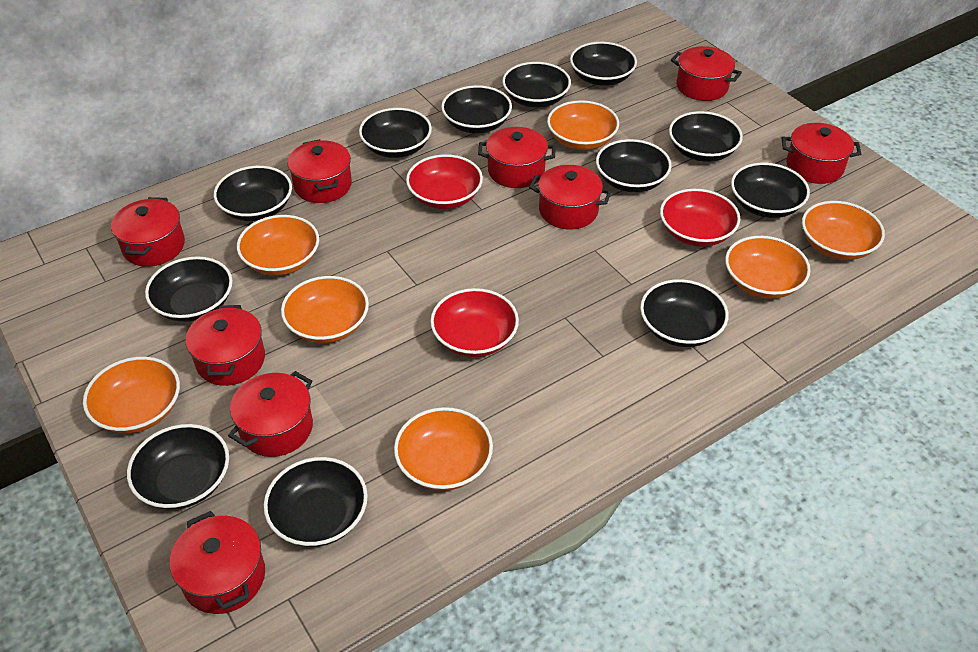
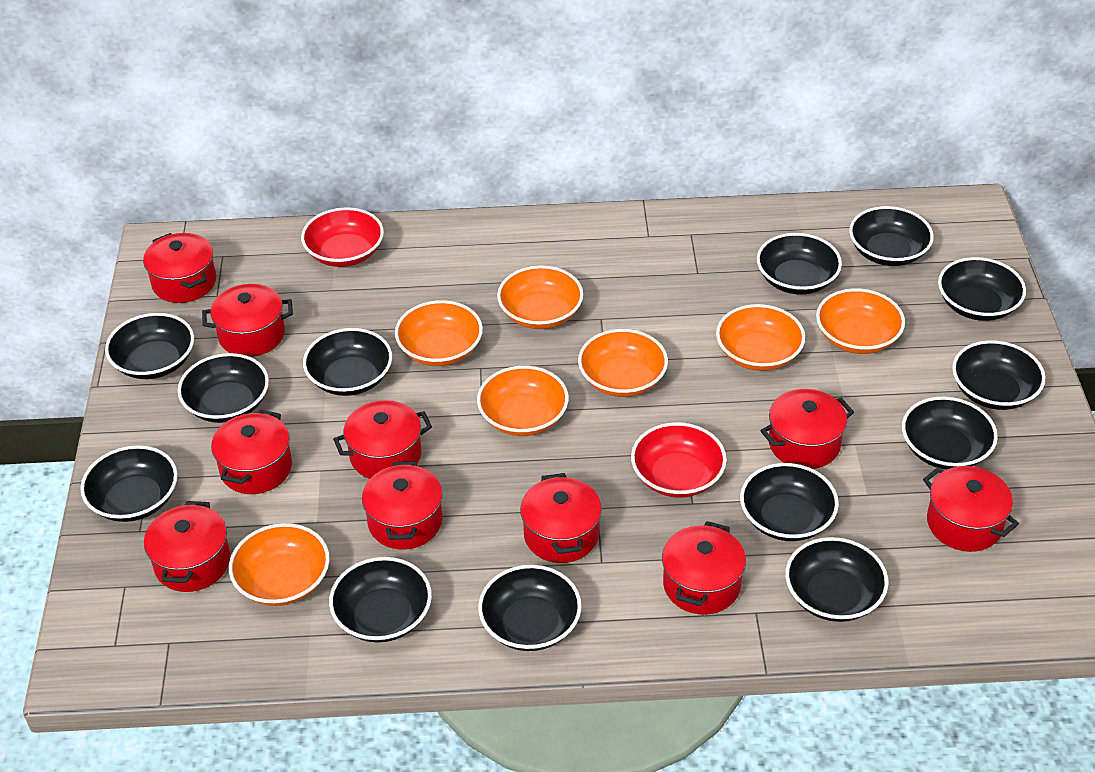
black bowl: [127,424,229,509] [145,256,233,322] [214,166,292,221] [264,457,368,547] [359,108,432,158] [441,85,512,133] [502,62,571,108] [570,42,637,86] [596,139,672,192] [640,279,729,347] [669,111,743,162] [731,163,810,218] = 12 -> [80,445,178,522] [105,313,194,379] [177,353,269,423] [303,328,392,396] [329,557,432,643] [478,565,582,651] [740,463,839,541] [757,233,842,295] [785,537,888,622] [849,206,934,266] [902,397,998,470] [938,257,1026,321] [952,340,1045,410] = 13
red bowl: [406,154,483,209] [430,288,519,357] [660,189,741,247] = 3 -> [301,207,384,267] [631,422,727,498] = 2
red pot: [111,197,185,267] [170,511,265,614] [186,305,265,386] [228,371,313,457] [287,139,352,203] [478,127,556,188] [529,165,611,229] [671,46,742,101] [782,123,861,184] = 9 -> [143,233,216,303] [144,501,230,592] [202,284,293,357] [211,409,292,494] [333,400,432,479] [362,461,443,550] [520,473,602,563] [662,521,746,615] [760,389,854,469] [923,466,1019,552] = 10

